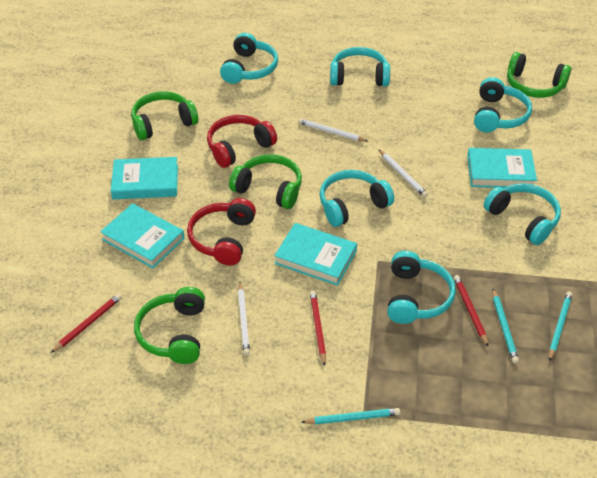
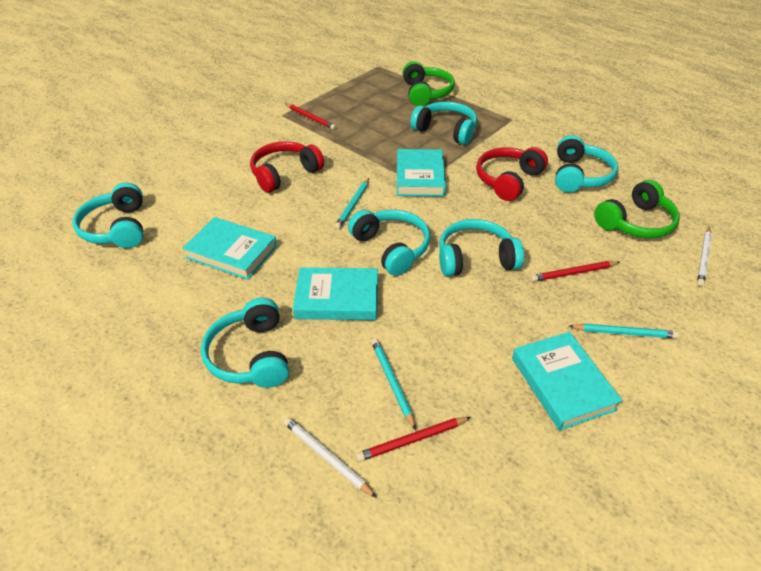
green headphones: [131,91,198,140] [134,287,205,364] [229,154,302,209] [507,52,571,98] = 4 -> [402,61,455,106] [594,180,680,239] = 2
white pencil: [238,282,250,355] [298,118,368,142] [378,149,428,197] = 3 -> [283,417,377,498] [697,227,712,286] = 2

